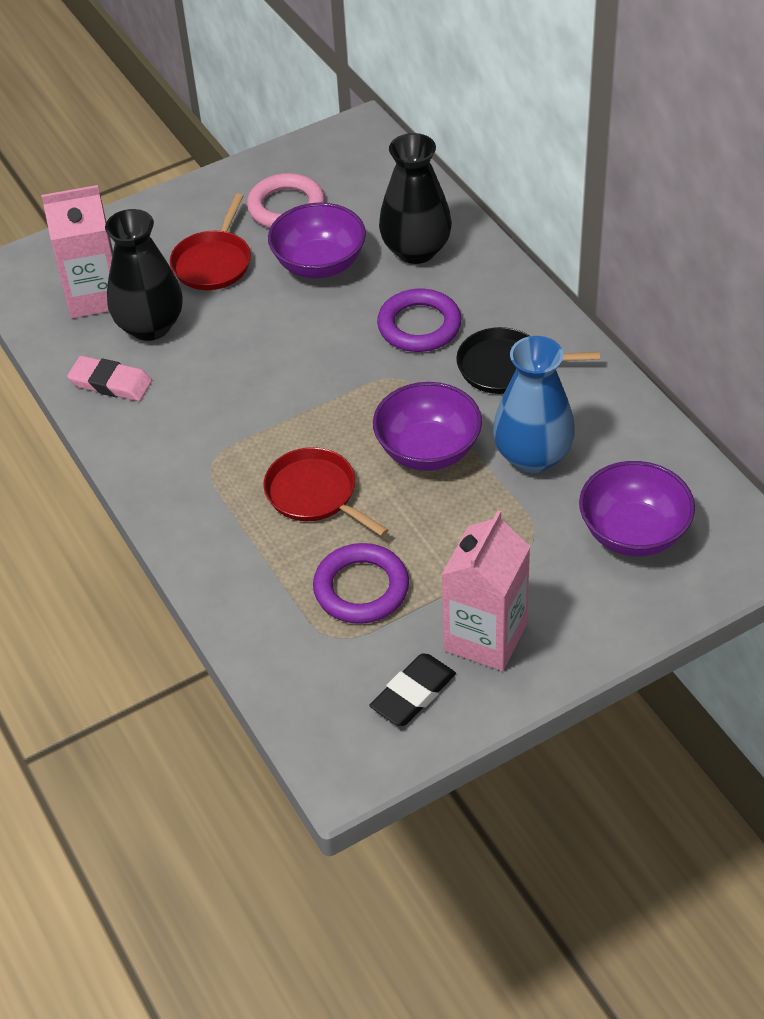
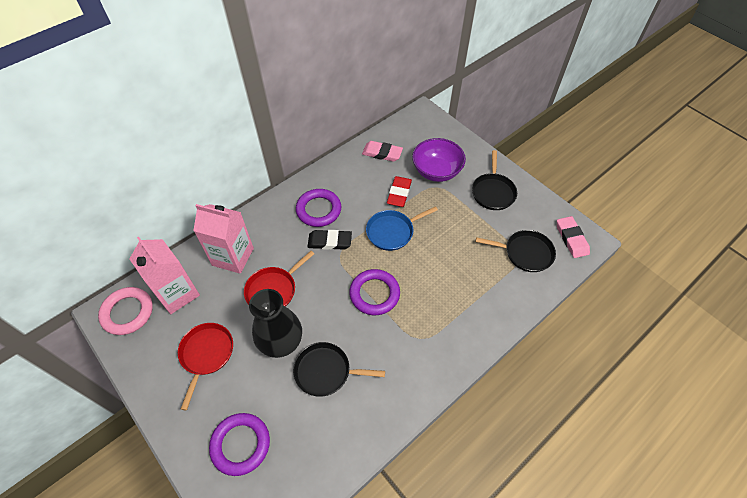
black pan: [456,327,600,394] = 1 -> [293,342,385,397] [472,150,517,210] [476,230,556,272] = 3
black vase: [105,209,183,341] [379,133,452,264] = 2 -> [249,289,302,358] = 1
blue pan: none = 0 -> [366,206,438,251] = 1
blue vase: [493,336,575,473] = 1 -> none = 0
pink eraser: [67,356,152,401] = 1 -> [362,141,403,162] [557,216,590,258] = 2
purple bowl: [268,203,366,278] [373,382,482,471] [579,461,695,556] = 3 -> [412,138,466,182] = 1
purple ring: [313,543,409,624] [377,289,461,352] = 2 -> [209,413,270,476] [296,189,341,227] [349,269,400,315] = 3
red eraser: none = 0 -> [387,176,412,207] = 1

